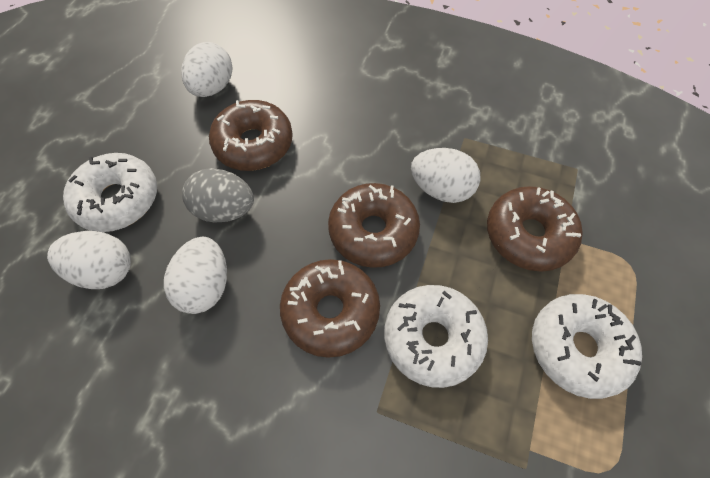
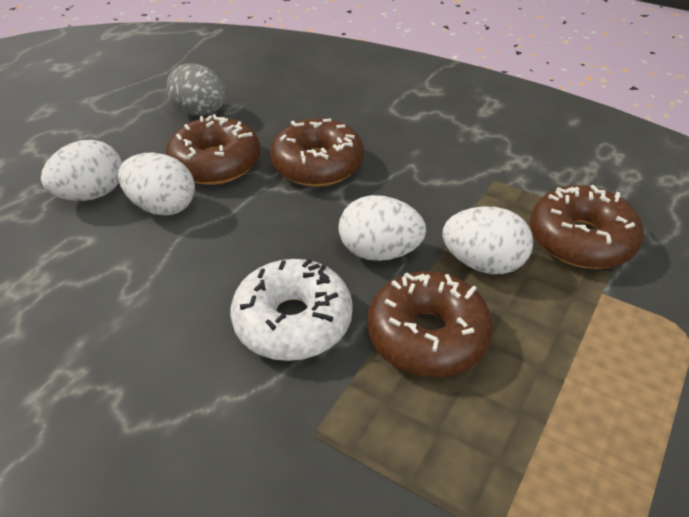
white donut: [63,153,157,232] [384,285,488,388] [532,294,642,399] = 3 -> [231,259,353,361] = 1

